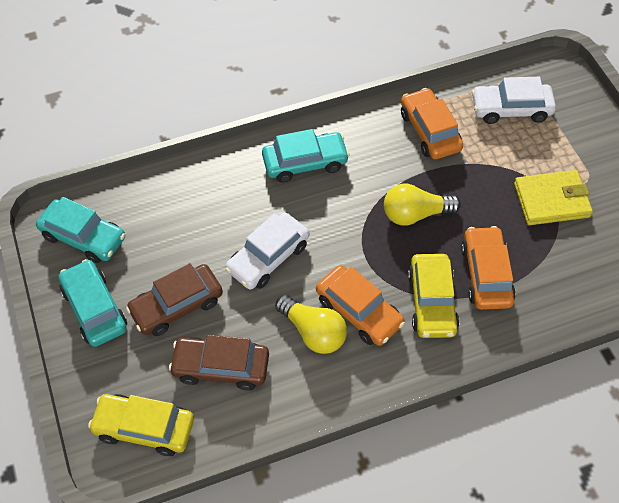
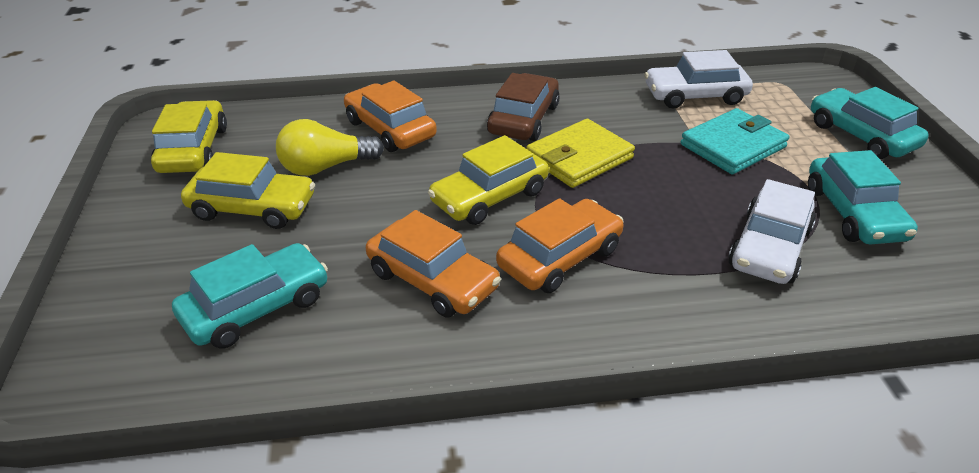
brown car: [126,263,223,336] [169,335,269,391] = 2 -> [487,73,560,141] = 1
turquoise wallet: none = 0 -> [681,108,789,174] = 1
yellow car: [88,394,194,456] [408,254,460,338] = 2 -> [151,100,227,173] [181,152,315,229] [428,135,549,225] = 3
yellow light bulb: [275,295,347,354] [384,183,461,226] = 2 -> [276,119,384,176] = 1

